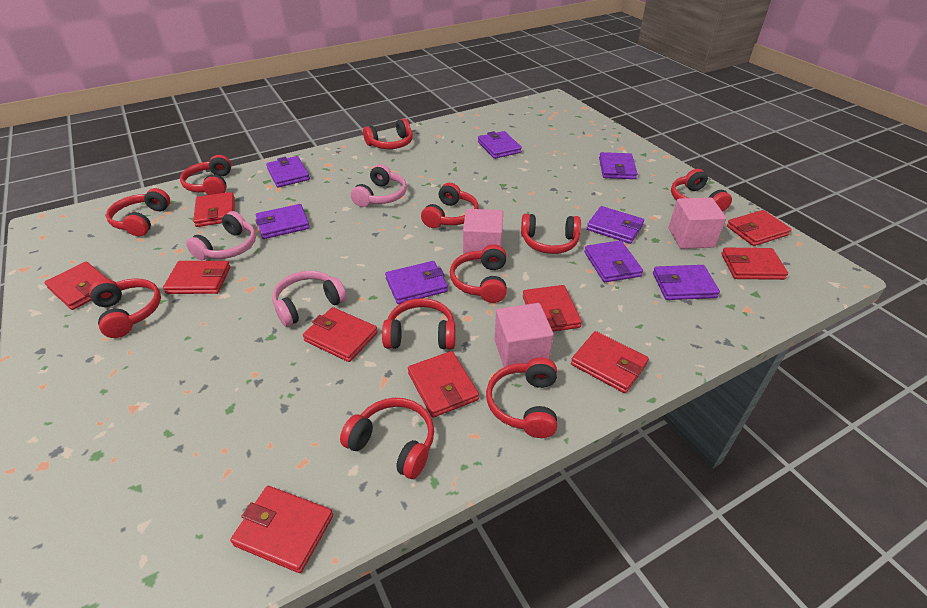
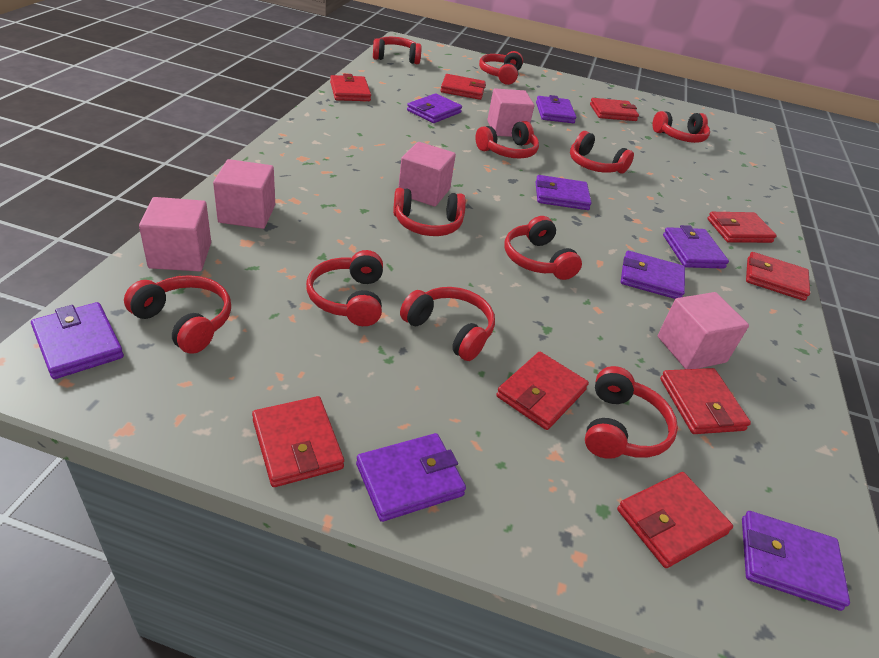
pink cube: [463,209,503,261] [494,303,554,367] [669,197,726,249] = 3 -> [139,197,211,271] [213,159,275,229] [398,142,456,206] [487,88,534,137] [658,292,749,369] = 5
pink headphones: [186,211,256,260] [272,271,347,327] [351,164,407,207] = 3 -> none = 0
red wallet: [44,262,108,310] [163,261,230,294] [193,192,235,227] [230,486,333,573] [303,307,378,362] [408,351,479,418] [523,285,582,332] [571,331,649,393] [721,248,788,280] [727,210,792,246] = 10 -> [252,396,344,487] [330,74,371,101] [440,74,486,100] [496,352,589,430] [590,98,639,121] [617,472,733,568] [660,368,751,434] [707,212,777,243] [746,252,810,301] = 9

